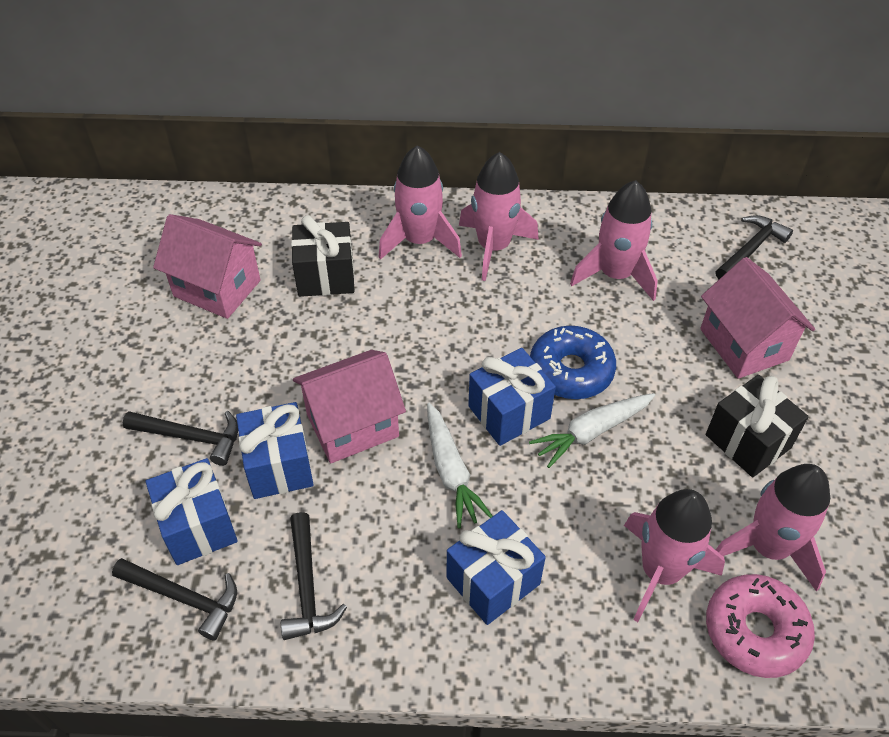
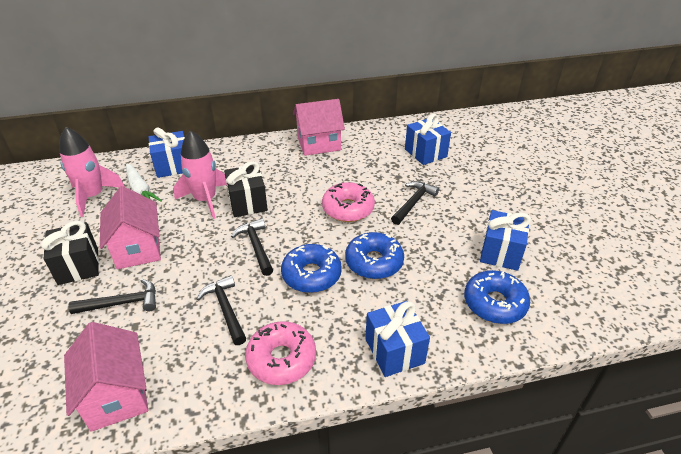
blue donut: [530,326,616,399] = 1 -> [281,244,342,293] [345,232,404,279] [464,270,530,324] = 3
pink donut: [706,574,815,678] = 1 -> [245,321,316,385] [322,182,375,222] = 2
pink rocket: [378,145,462,260] [459,152,539,281] [570,180,658,301] [624,489,725,622] [716,464,830,592] = 5 -> [59,127,125,217] [173,130,227,219] = 2
white carrot: [427,403,493,529] [529,393,655,468] = 2 -> [126,163,162,202] = 1

